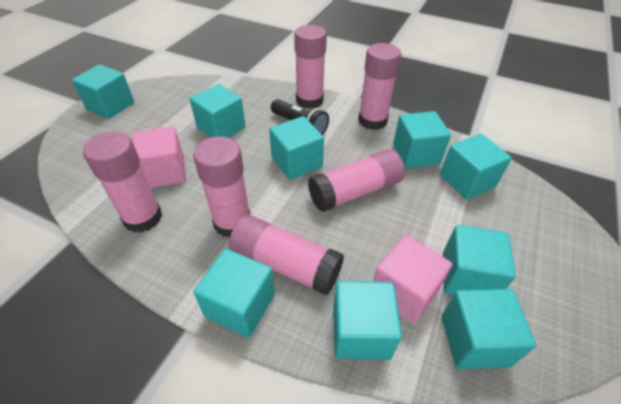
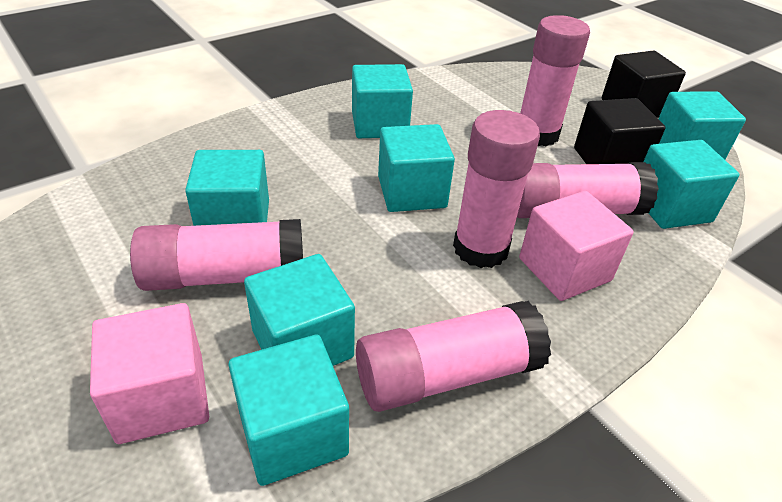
black cube: none = 0 -> [574,98,665,164] [602,50,686,118] = 2
black flashlight: [271,99,329,135] = 1 -> none = 0
pink glue stick: [83,131,162,233] [193,136,250,238] [229,215,344,296] [294,25,327,109] [308,149,405,212] [358,43,401,130] = 6 -> [130,219,303,291] [356,301,551,412] [453,110,540,268] [517,162,659,218] [520,15,590,146] = 5
turquoise cube: [72,64,134,119] [190,84,246,138] [194,249,275,338] [269,116,324,180] [333,281,402,360] [393,111,451,168] [440,134,512,200] [442,289,536,369] [443,225,516,295] = 9 -> [185,150,269,226] [228,334,349,486] [244,254,355,366] [352,64,413,138] [378,124,455,212] [644,140,740,229] [658,91,746,160] = 7

